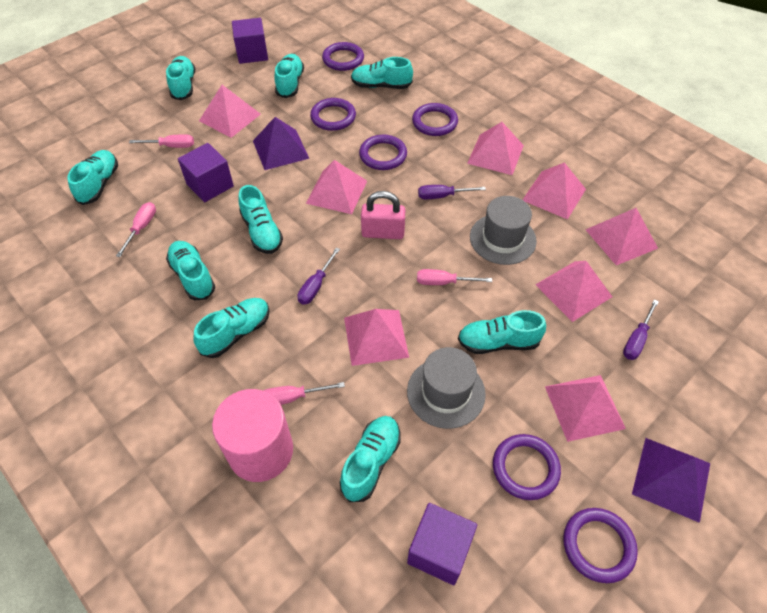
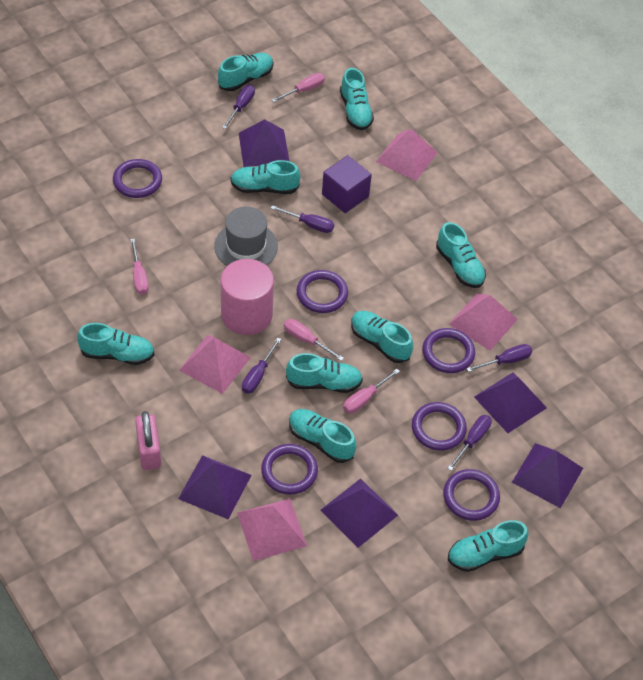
grey hat: [407,347,486,429] [470,196,537,265] = 2 -> [214,207,278,266] = 1
pink pyramid: [199,85,261,138] [306,160,367,214] [344,309,409,366] [467,122,524,175] [523,163,586,220] [535,261,612,322] [545,375,626,442] [586,208,658,265] = 8 -> [179,335,251,394] [237,499,307,561] [376,129,438,181] [449,294,518,351] = 4
purple cube: [178,143,234,202] [232,18,268,64] [407,503,477,585] = 3 -> [322,155,372,213] = 1
purple pyramid: [253,117,309,170] [632,438,710,523] = 2 -> [178,455,251,519] [239,119,289,167] [321,478,398,548] [474,372,547,433] [512,443,583,508] = 5
purple screwdriver: [298,248,340,305] [418,185,486,199] [623,299,659,360] = 3 -> [222,85,255,129] [242,338,281,394] [271,205,334,233] [448,415,492,471] [466,344,532,372] = 5

